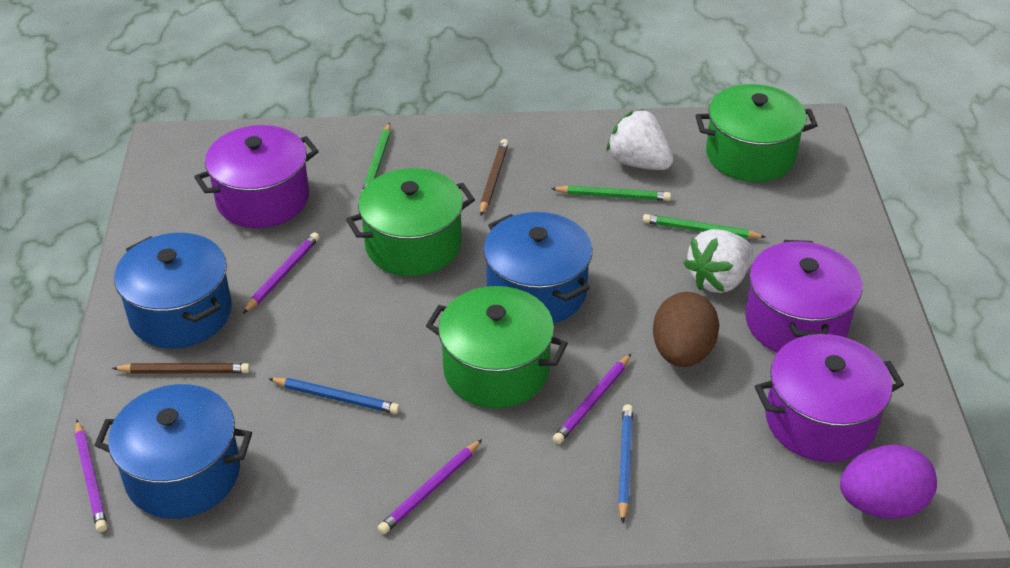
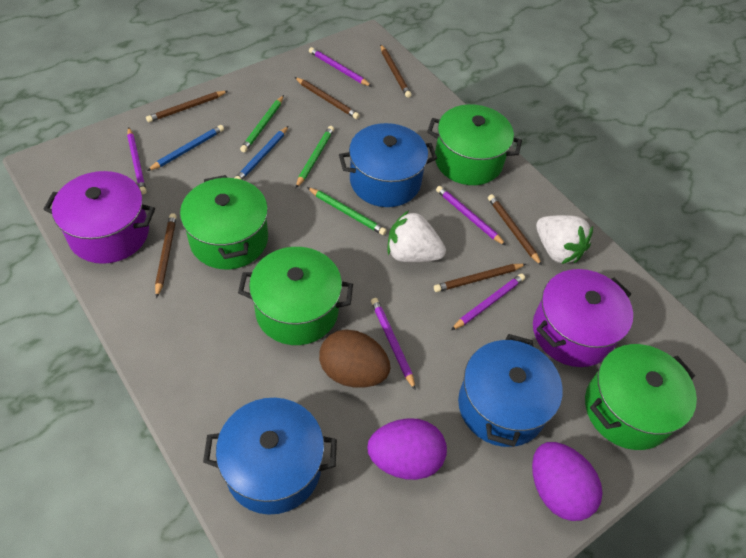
brown pencil: [112,363,250,373] [480,139,509,216] = 2 -> [146,91,228,122] [155,213,177,298] [295,77,360,119] [380,44,411,98] [434,264,526,292] [488,194,542,266] = 6
green pot: [346,168,475,276] [426,286,568,408] [695,84,818,182] = 3 -> [180,175,268,269] [238,247,353,345] [427,104,522,185] [585,344,697,450] = 4
purple egg: [840,445,937,519] = 1 -> [367,418,447,480] [532,442,603,521] = 2
purple pencil: [75,420,107,532] [243,232,319,314] [378,439,482,534] [553,354,631,444] = 4 -> [127,127,146,194] [309,47,372,87] [371,298,416,390] [436,186,506,246] [451,274,525,330] = 5
purple pot: [194,125,319,228] [745,240,862,353] [755,334,904,462] = 3 -> [43,171,155,264] [533,269,633,367] = 2

